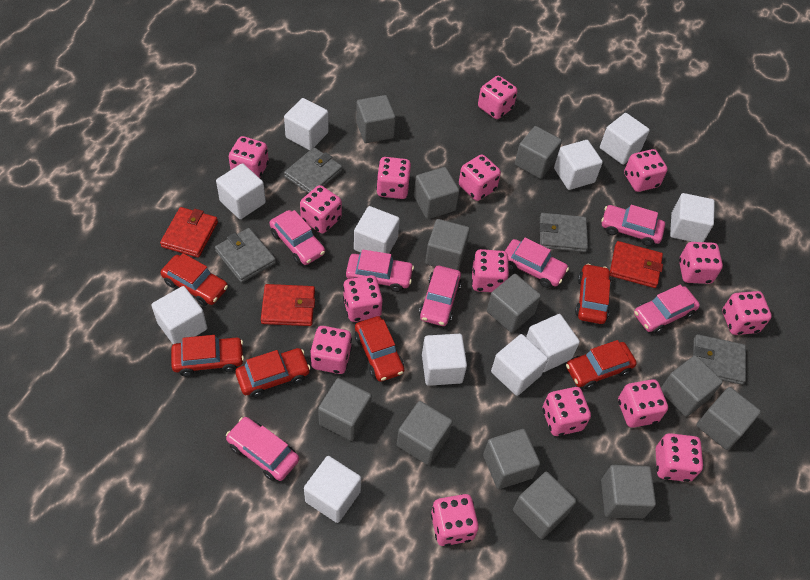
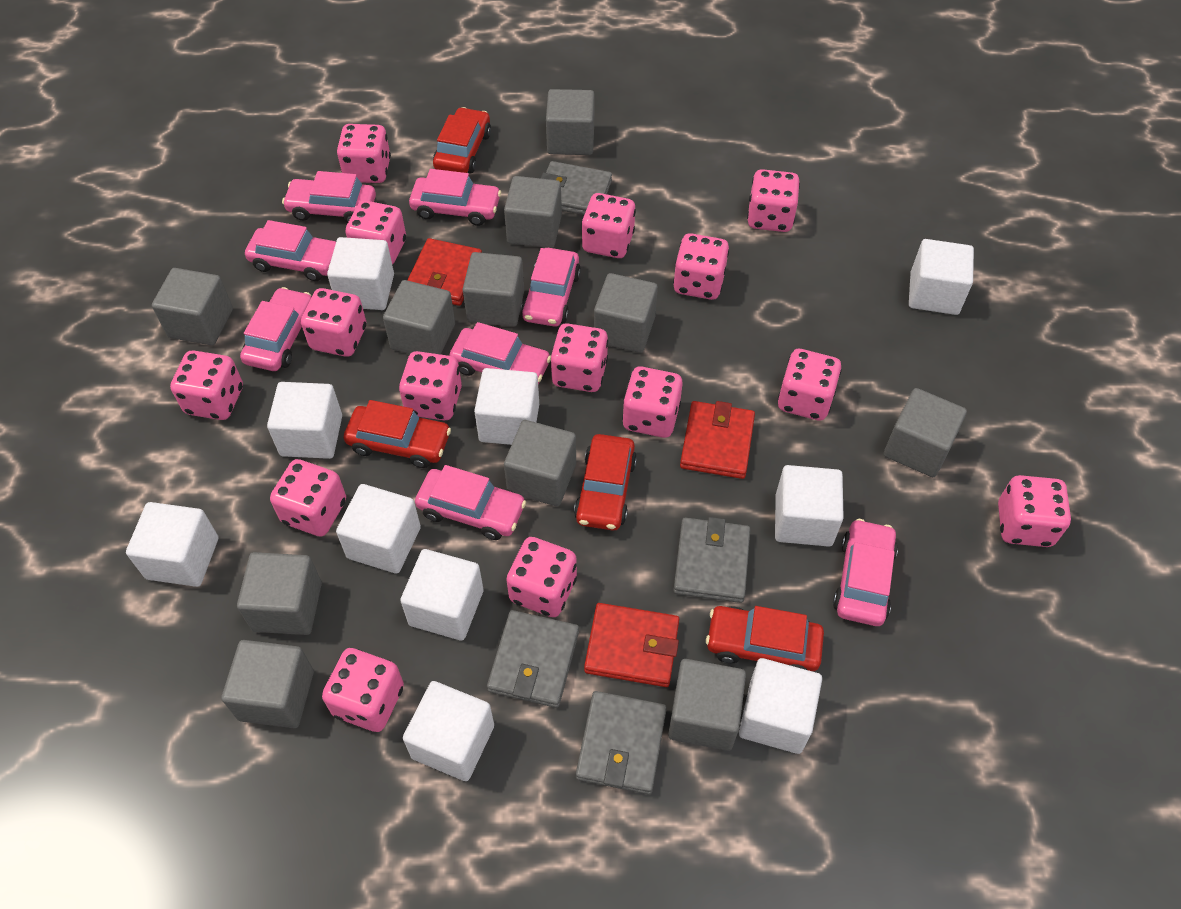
grey cube: [318,378,372,441] [356,95,396,143] [397,401,453,465] [414,167,459,219] [425,219,470,271] [483,429,540,489] [487,274,541,333] [513,472,576,539] [515,126,562,179] [601,465,656,519] [661,355,723,417] [696,387,761,450] = 12 -> [152,268,233,345] [221,640,314,728] [237,552,322,635] [383,280,455,355] [463,252,524,327] [504,176,562,248] [504,420,576,506] [546,89,595,155] [594,273,658,353] [668,659,746,751] [884,388,967,477] = 11
pink car: [226,417,299,481] [269,210,325,265] [346,249,414,292] [419,266,462,326] [505,238,569,288] [601,205,665,246] [634,284,700,334] = 7 -> [240,287,311,371] [245,220,336,281] [282,171,376,223] [409,169,501,226] [415,465,526,540] [449,322,551,385] [521,248,581,327] [833,519,898,626] = 8
red car: [160,253,228,306] [171,335,244,376] [235,348,311,398] [355,316,404,382] [566,340,637,389] [575,264,611,324] = 6 -> [344,400,451,468] [433,107,491,173] [574,434,637,531] [706,606,824,671] = 4
white cube: [151,286,207,344] [216,163,266,219] [284,98,329,150] [304,456,361,523] [354,206,400,254] [422,334,467,386] [491,334,548,396] [526,314,580,372] [554,140,603,190] [600,113,650,165] [670,193,715,242] = 11 -> [126,502,218,587] [267,382,342,459] [327,237,394,310] [336,484,421,574] [400,549,484,641] [403,681,494,781] [474,368,539,445] [739,658,822,754] [775,465,844,547] [909,239,974,315] = 10

